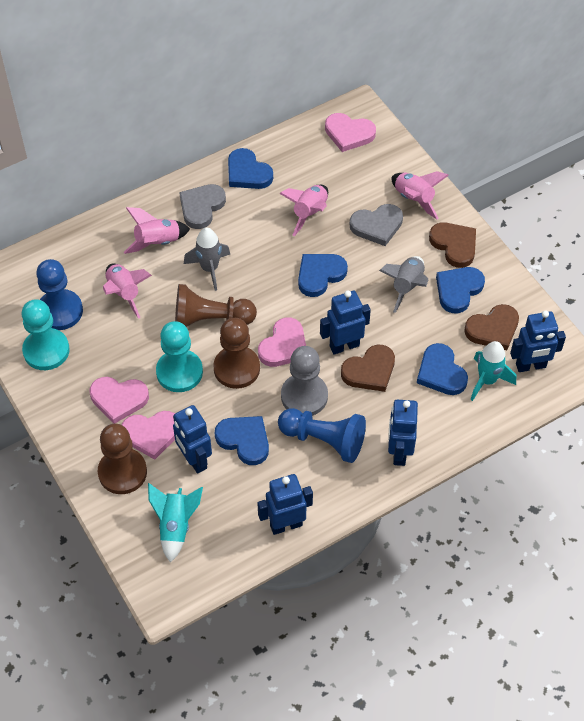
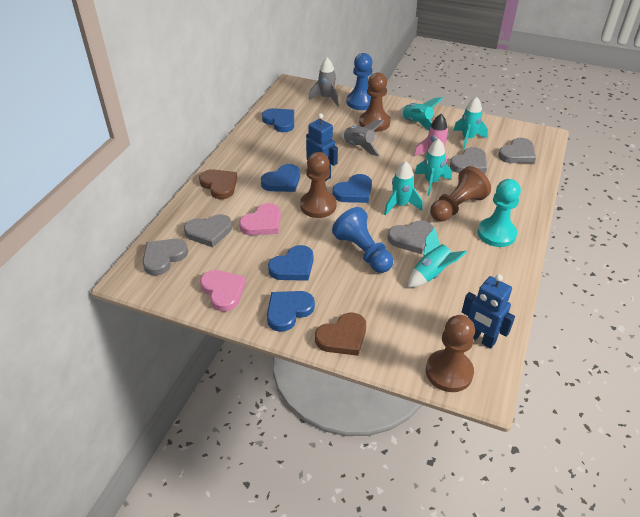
blue robot: [173,405,212,474] [258,474,313,535] [320,290,371,355] [388,400,418,466] [510,310,566,372] = 5 -> [306,113,338,181] [462,274,515,349] = 2
brown heart: [341,345,395,392] [429,222,476,268] [464,304,519,350] = 3 -> [199,169,237,199] [315,313,366,356] = 2
brown pawn: [98,424,147,494] [175,284,257,327] [213,318,260,389] = 3 -> [300,152,337,218] [359,73,391,132] [426,315,475,392] [430,166,491,222] = 4
grey heart: [179,184,226,229] [349,204,403,246] = 2 -> [143,239,188,276] [184,214,232,247] [388,220,434,254] [450,147,487,174] [498,138,536,163] = 5
grey pawn: [281,346,328,416] = 1 -> none = 0
pink heart: [90,377,149,424] [121,411,175,460] [258,317,306,367] [325,113,376,152] = 4 -> [200,270,246,311] [239,203,281,235] = 2
pink rocket: [103,264,152,319] [124,207,190,254] [280,185,328,236] [392,171,449,219] = 4 -> [414,114,448,164] = 1
turquoise pawn: [22,299,70,370] [156,321,203,392] = 2 -> [478,179,521,247] = 1
turquoise rocket: [148,483,203,563] [470,341,516,401] = 2 -> [384,161,423,216] [399,97,443,130] [408,227,467,288] [415,138,452,196] [453,96,488,150] = 5

